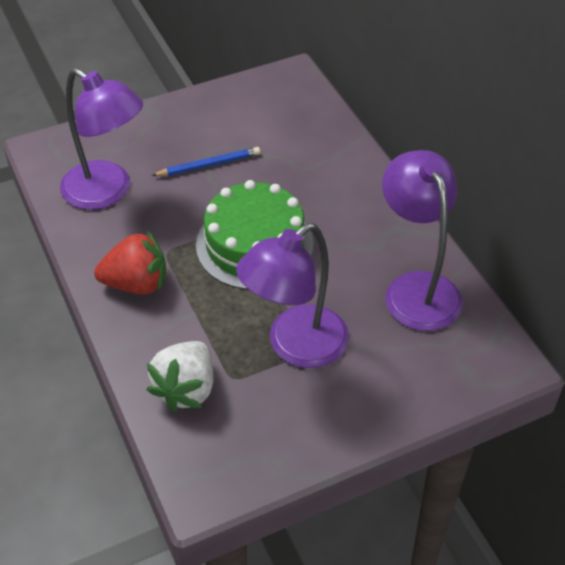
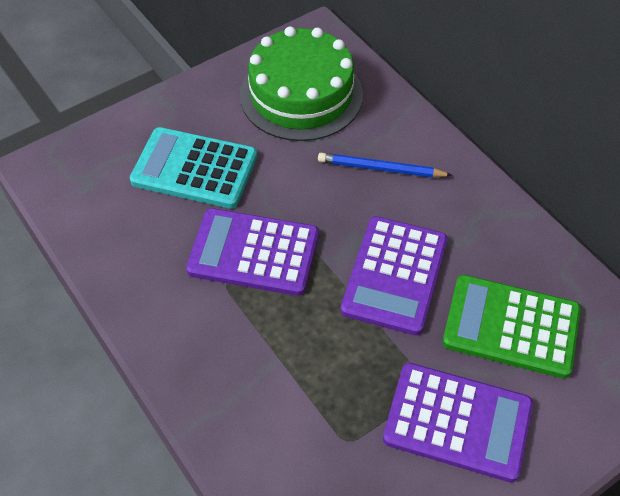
green calculator: none = 0 -> [442,275,581,379] = 1
purple calculator: none = 0 -> [186,208,319,296] [341,216,447,335] [383,363,533,482] = 3
purple lamp: [60,68,143,210] [236,223,349,368] [382,150,462,331] = 3 -> none = 0
red strawberry: [94,231,166,294] = 1 -> none = 0
turquoise calculator: none = 0 -> [130,127,257,209] = 1
white strawberry: [147,341,213,412] = 1 -> none = 0

